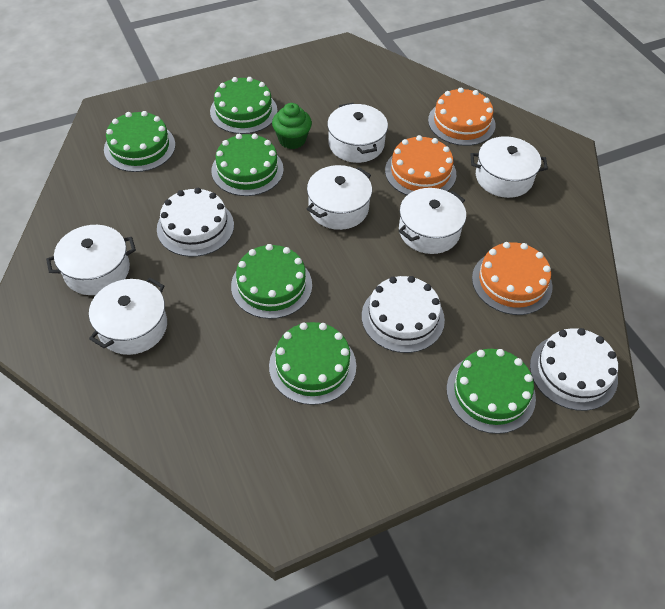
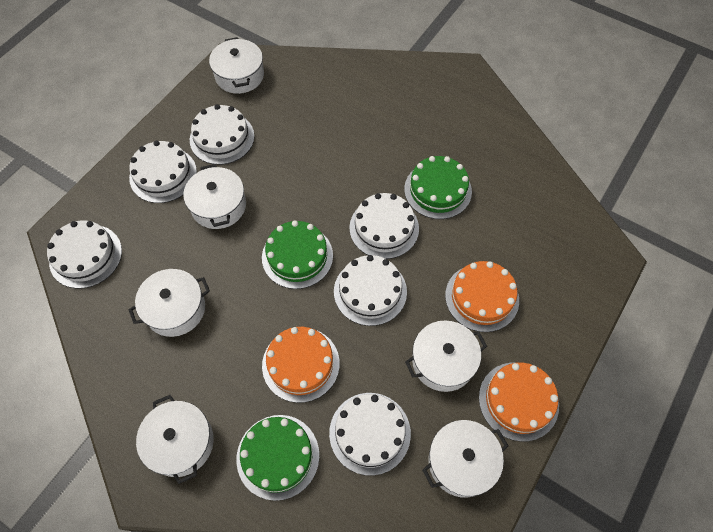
green cake: [104,111,175,172] [210,77,277,134] [211,134,284,196] [231,244,312,319] [269,322,356,405] [447,349,536,434] = 6 -> [236,415,319,501] [262,220,333,289] [404,156,472,219] = 3
green cupcake: [272,103,312,149] = 1 -> none = 0
white cake: [157,188,234,257] [362,276,445,353] [530,328,618,411] = 3 -> [47,220,122,289] [129,140,197,203] [190,104,254,165] [329,393,411,476] [334,255,407,326] [349,193,419,259] = 6

